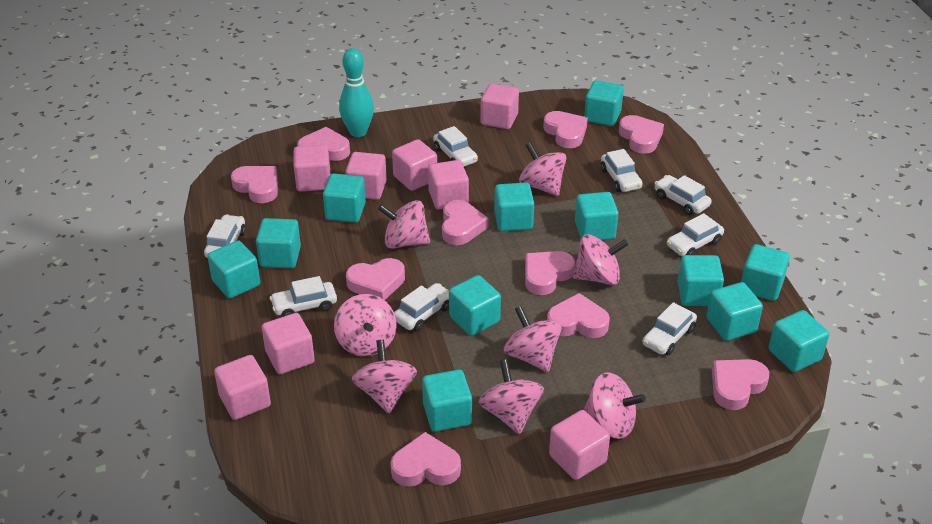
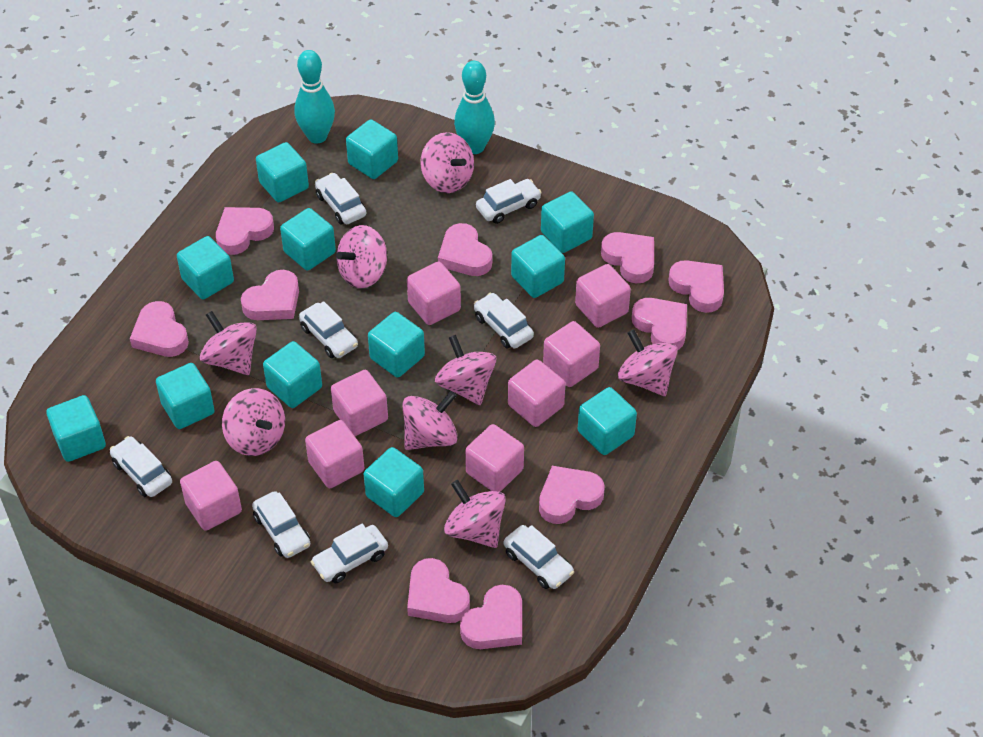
turquoise bowling pin: [339,48,374,137] = 1 -> [295,50,335,144] [454,61,495,154] = 2

